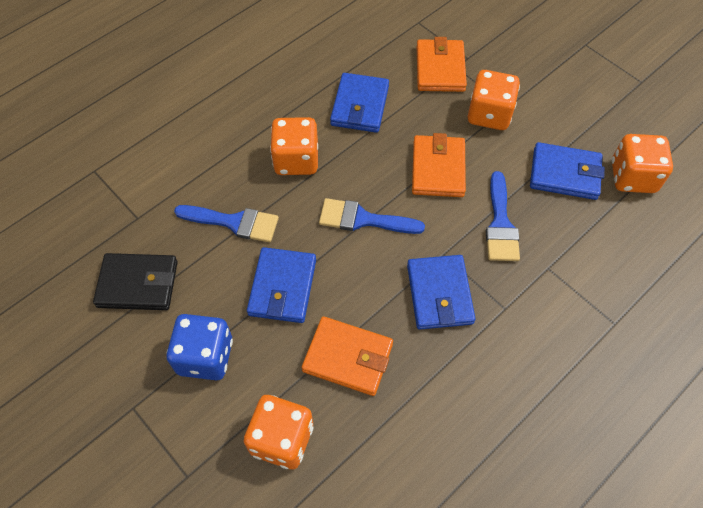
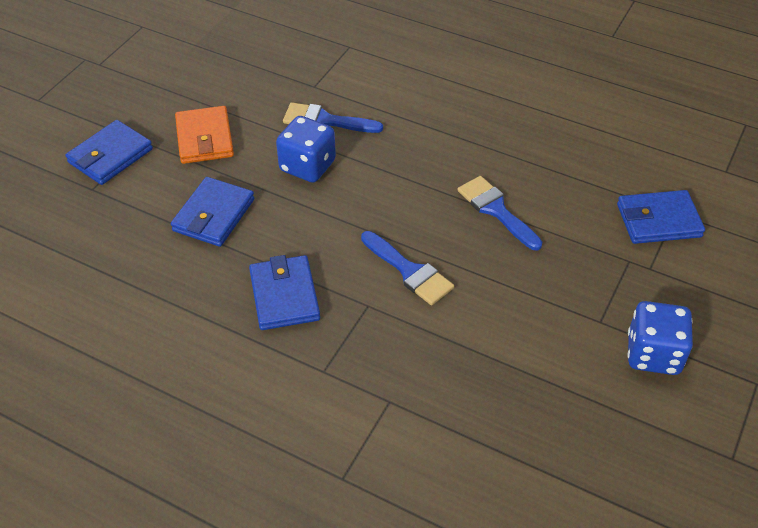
black wallet: [93,253,178,310] = 1 -> none = 0
blue dice: [166,314,233,380] = 1 -> [276,116,336,182] [627,301,693,375] = 2
orange dice: [244,395,313,469] [270,117,318,175] [468,70,520,130] [612,134,673,193] = 4 -> none = 0
orange wallet: [302,316,393,396] [412,133,466,197] [417,37,467,92] = 3 -> [175,106,234,164] = 1

